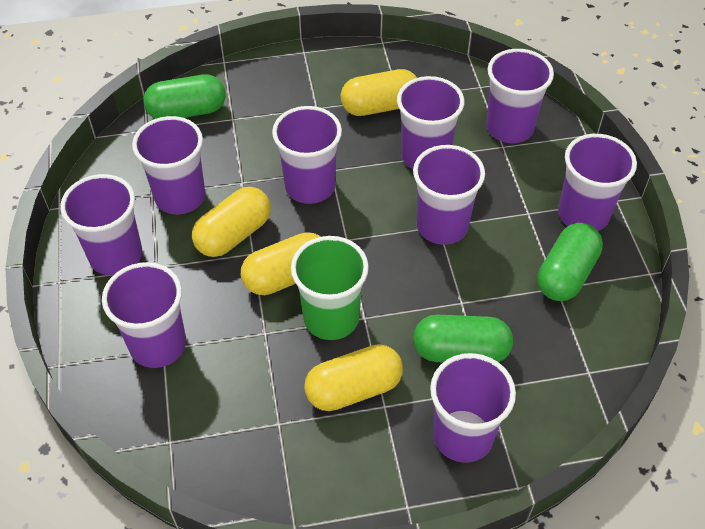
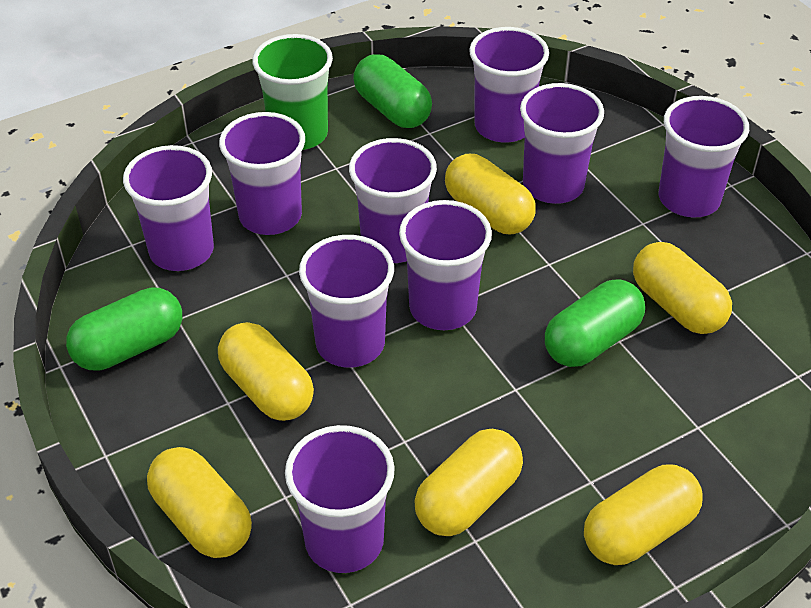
yellow capsule: [192,187,271,257] [241,232,321,295] [304,344,403,411] [340,69,417,116] = 4 -> [147,447,252,558] [218,322,314,421] [414,429,523,536] [445,154,536,235] [584,464,702,565] [633,242,732,334] = 6

